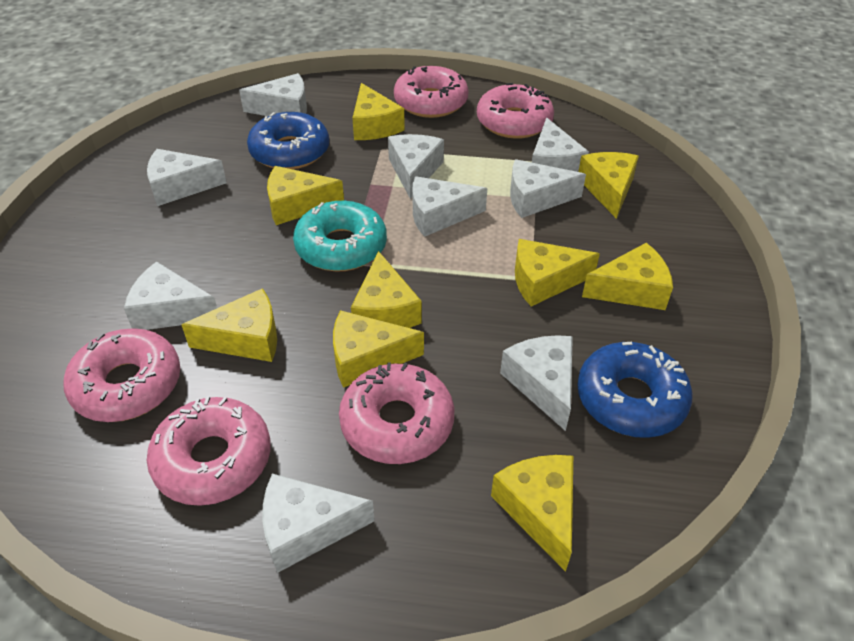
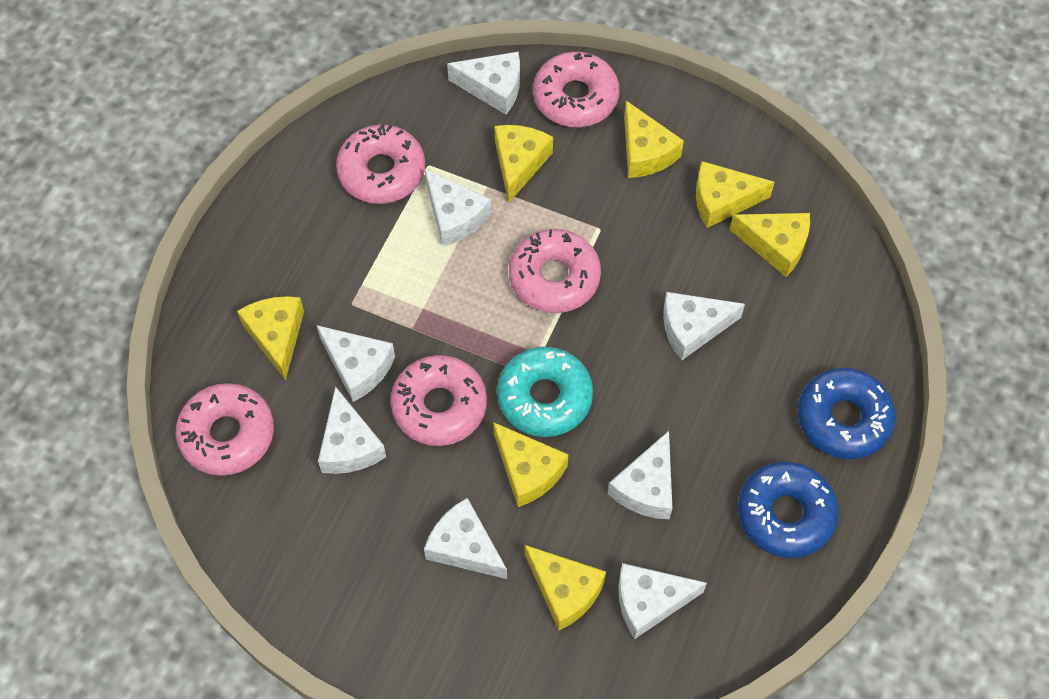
white cheese: [124,262,217,330] [147,149,227,206] [239,73,307,116] [262,474,375,573] [388,134,444,199] [413,176,487,237] [500,335,573,431] [510,159,586,218] [532,118,589,172] = 9 -> [316,325,395,402] [318,386,386,474] [424,498,507,579] [425,169,491,246] [447,52,520,115] [608,431,672,519] [619,563,707,639] [663,292,745,360] = 8
yellow cheese: [182,288,277,362] [267,166,344,225] [333,310,424,388] [351,251,421,328] [352,83,405,140] [491,455,573,572] [515,239,600,306] [578,152,639,219] [582,243,673,310] = 9 -> [237,296,304,381] [493,422,568,507] [494,125,553,203] [525,545,606,630] [624,101,684,178] [696,161,775,228] [730,213,810,277] = 7

